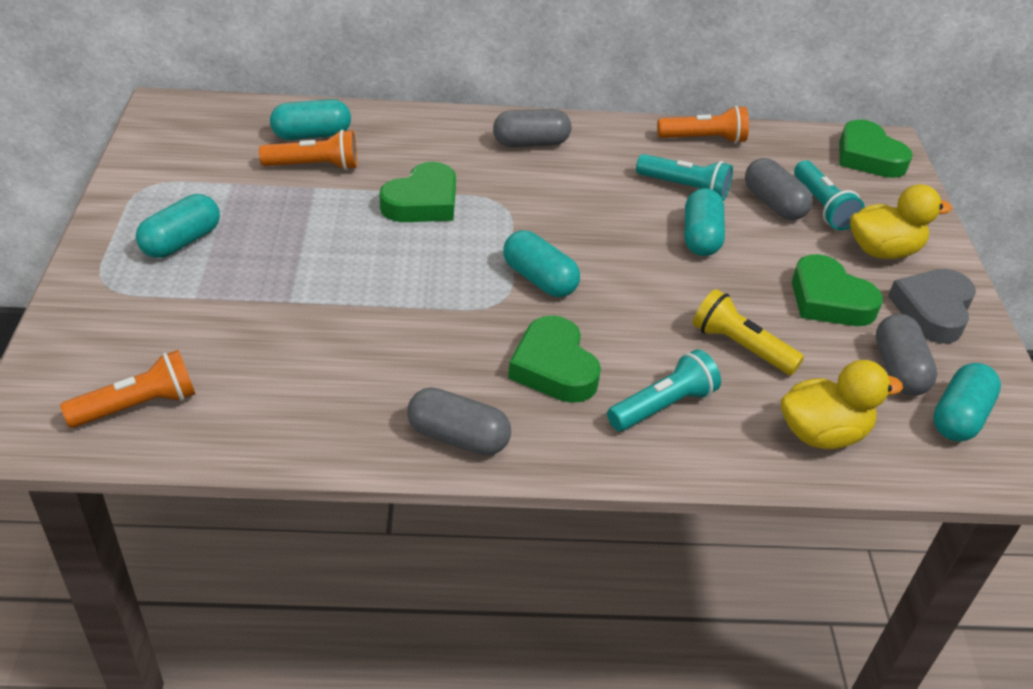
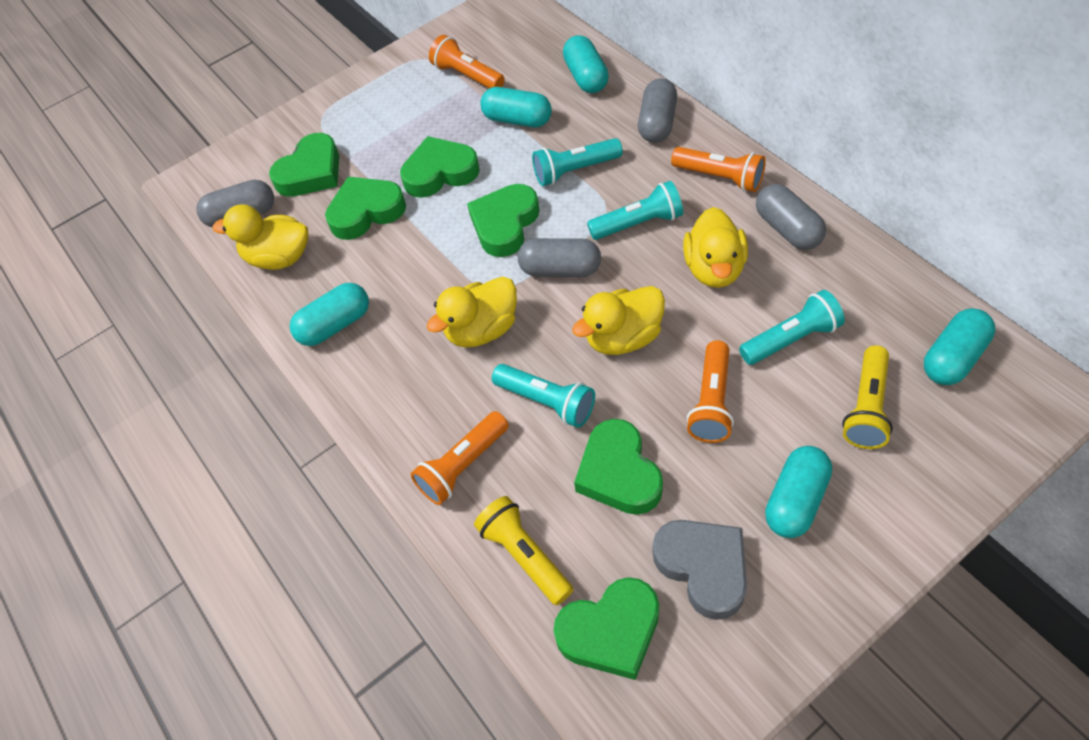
green heart: [379,162,456,222] [508,315,601,403] [792,254,883,326] [839,119,913,178] = 4 -> [269,133,339,197] [325,177,406,240] [400,136,480,198] [467,184,540,257] [554,577,659,680] [574,419,663,515] = 6
orange flashlight: [60,350,195,428] [259,130,357,170] [657,105,749,144] = 3 -> [411,411,509,505] [429,35,505,89] [671,147,766,192] [687,340,734,443] = 4
turquoise flashlight: [607,349,721,431] [636,154,733,201] [794,160,865,230] = 3 -> [492,364,595,428] [532,138,623,186] [587,181,683,240] [739,290,845,365] = 4
yellow duck: [781,360,903,449] [850,184,952,259] = 2 -> [213,204,308,270] [427,277,517,347] [572,286,665,355] [683,207,748,288] = 4
yellow flashlight: [693,289,804,375] = 1 -> [474,496,574,605] [842,345,893,449] = 2

